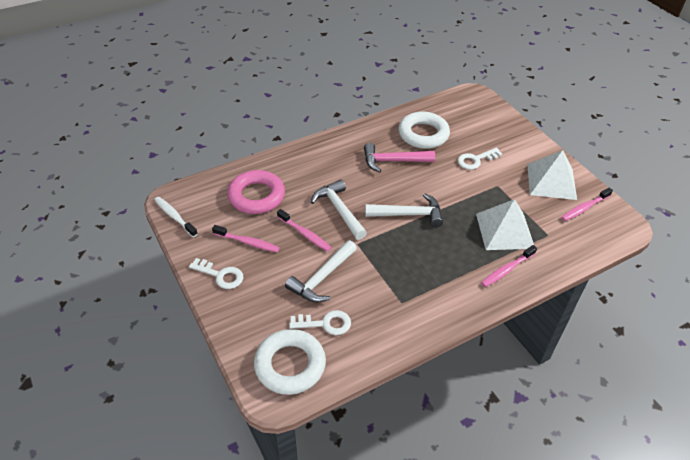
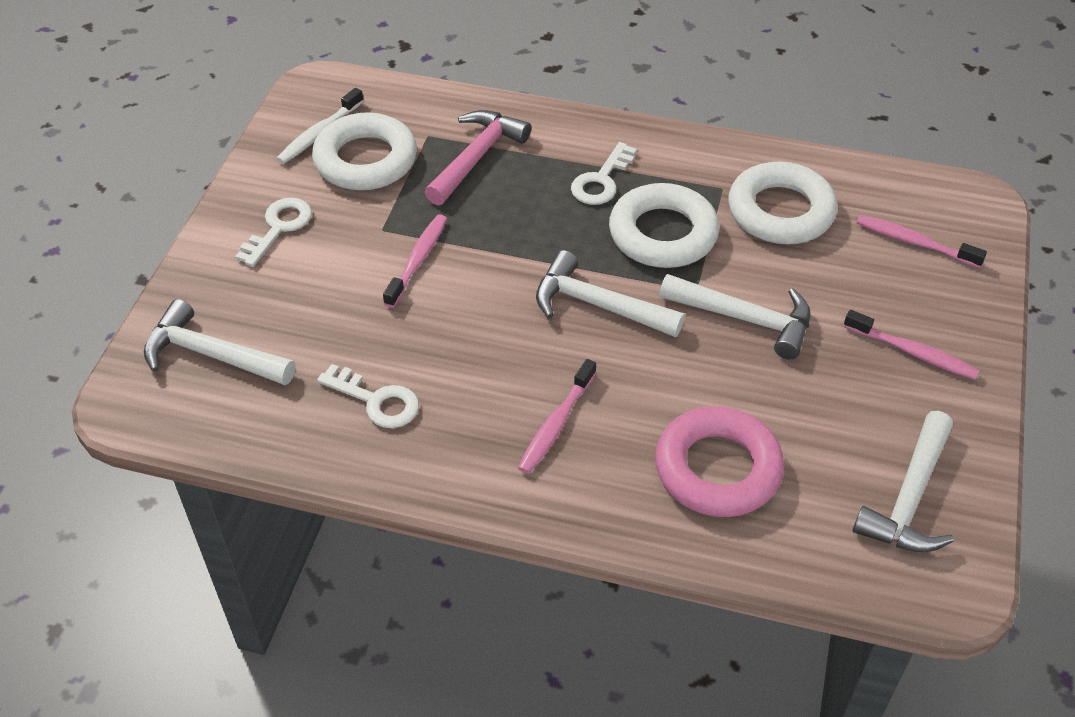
white hammer: [285,240,357,303] [311,179,367,240] [365,193,443,227] = 3 -> [144,299,295,385] [536,250,685,337] [659,274,811,360] [853,411,954,552] = 4
white pyramid: [476,199,534,250] [527,150,577,200] = 2 -> none = 0
white ring: [254,329,326,395] [398,112,450,149] = 2 -> [312,112,417,190] [609,183,719,268] [728,162,838,244] = 3

